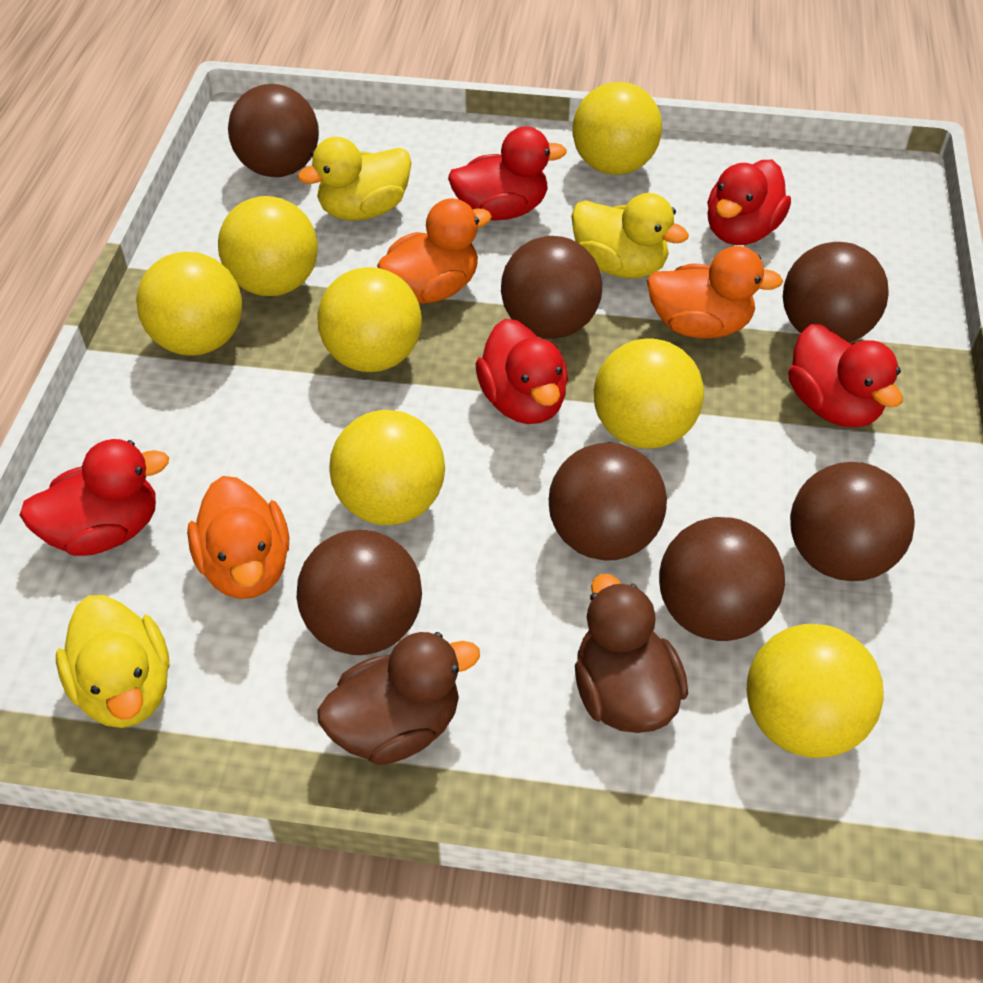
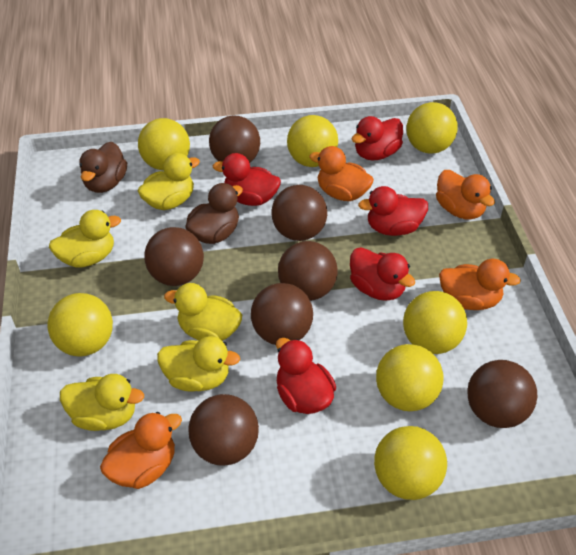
orange duck: [187,476,289,599] [377,198,492,304] [647,246,783,339] = 3 -> [100,412,182,489] [309,146,374,201] [436,170,495,219] [439,259,521,310] = 4
yellow duck: [56,595,170,728] [298,137,411,221] [571,193,689,279] = 3 -> [49,210,121,267] [60,374,144,431] [138,153,200,210] [157,336,240,392] [164,283,242,341] = 5

